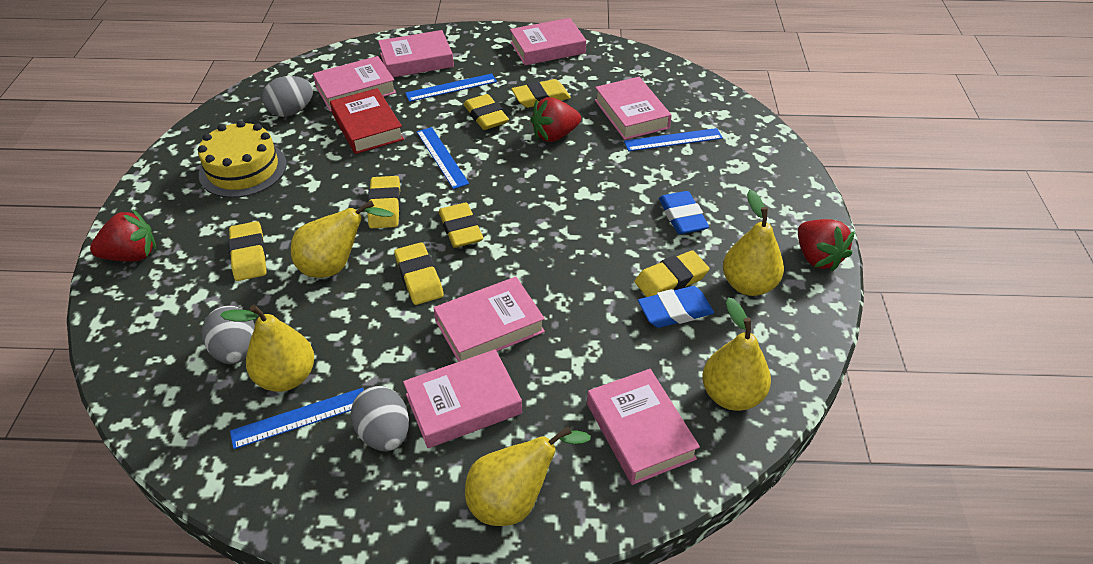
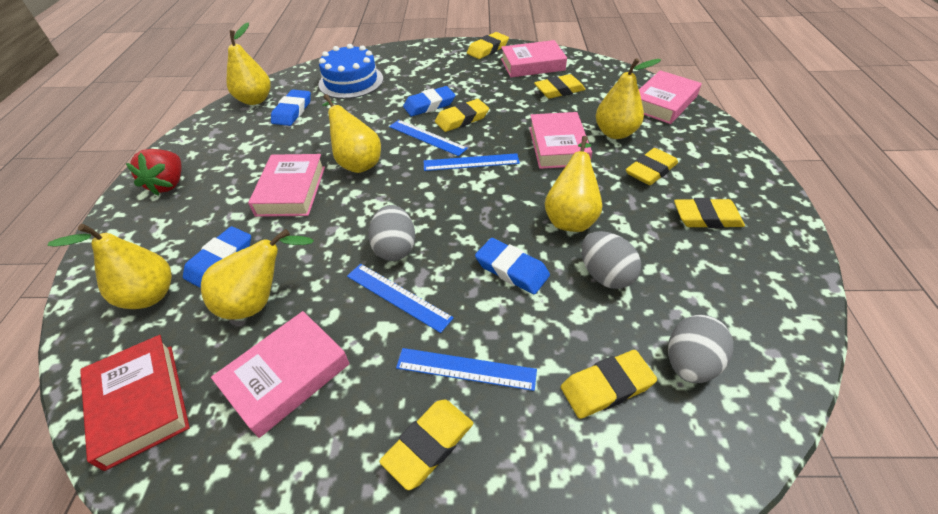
blue cake: none = 0 -> [319,44,383,99] = 1
blue eraser: [638,286,714,328] [659,191,709,234] = 2 -> [183,226,251,288] [271,90,311,126] [403,86,455,116] [475,238,550,295] = 4
pink book: [313,56,396,112] [378,30,454,77] [403,349,522,448] [434,277,545,362] [510,18,586,65] [587,369,700,485] [595,77,672,140] = 7 -> [211,311,350,438] [248,154,325,217] [501,40,567,77] [529,112,592,169] [639,70,702,124] = 5
red strawberry: [90,210,156,262] [530,97,581,142] [798,219,855,272] = 3 -> [126,149,182,196] = 1
yellow cake: [198,120,287,198] = 1 -> none = 0
yellow pear: [220,304,314,392] [291,200,393,278] [465,426,591,526] [702,297,771,411] [723,190,784,296] = 5 -> [48,224,172,309] [201,229,314,320] [227,22,271,105] [322,94,381,173] [545,136,602,232] [596,58,661,139] = 6

